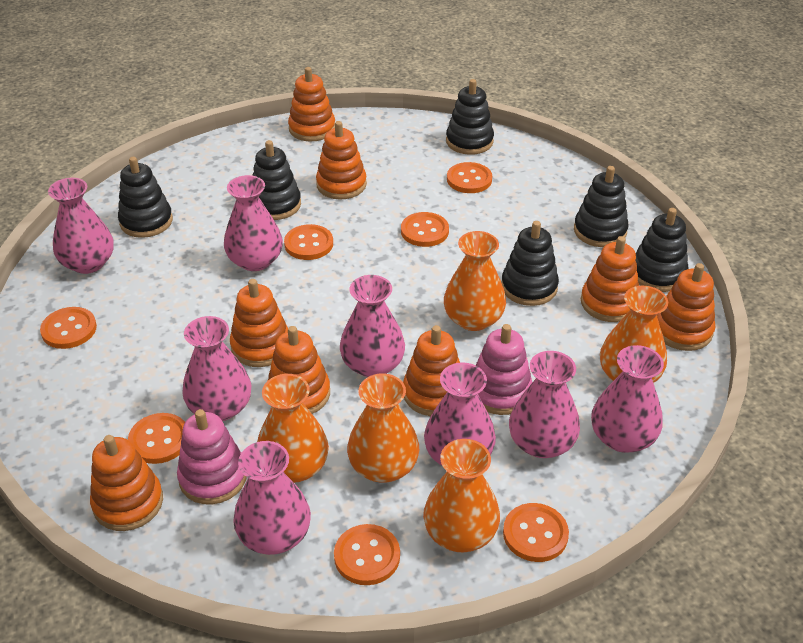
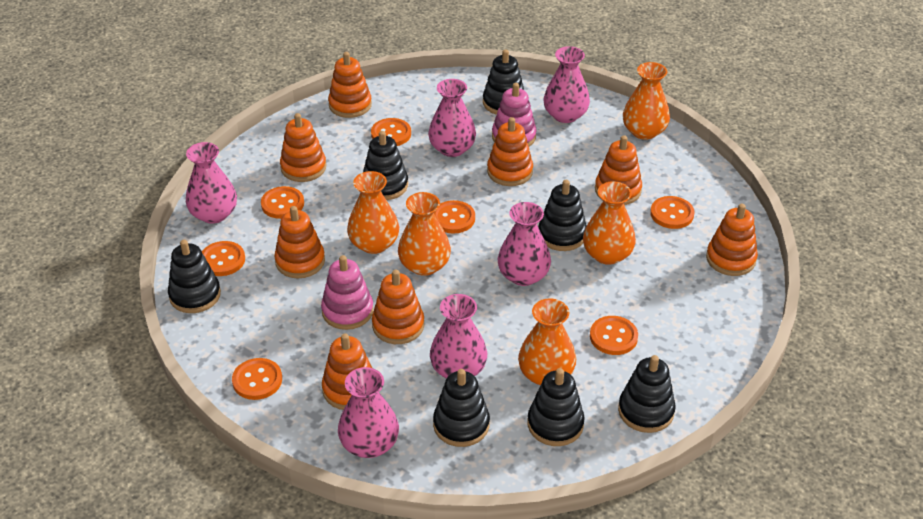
black stacking toy: [118,157,173,238] [252,140,301,220] [446,79,494,155] [502,221,559,306] [574,166,629,247] [636,208,688,292] = 6 -> [168,240,221,313] [363,131,408,200] [433,369,490,447] [483,50,524,115] [528,368,585,446] [538,180,587,251] [618,355,676,433] = 7
pink vase: [48,178,114,274] [182,316,251,421] [224,175,283,271] [233,441,311,555] [340,275,405,377] [424,362,496,466] [509,351,580,458] [591,345,664,453] = 8 -> [186,142,237,224] [338,367,399,458] [428,79,476,157] [430,294,487,379] [498,202,551,286] [543,46,590,123] = 6

